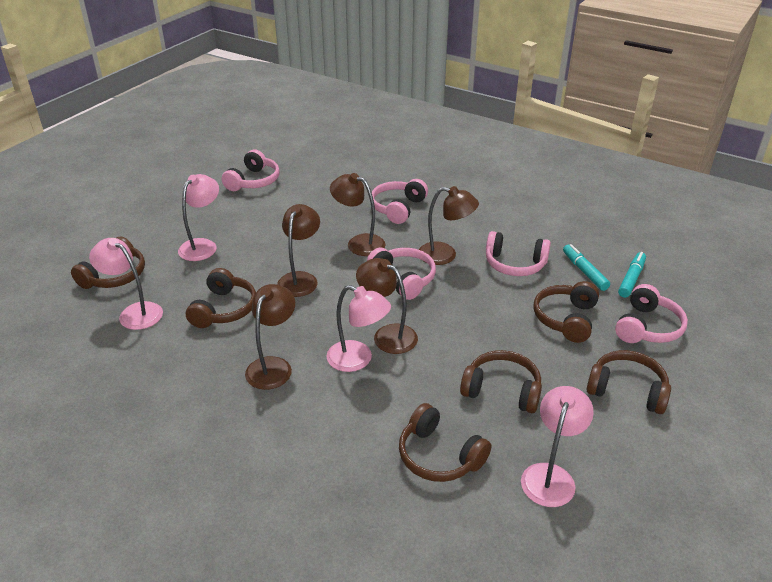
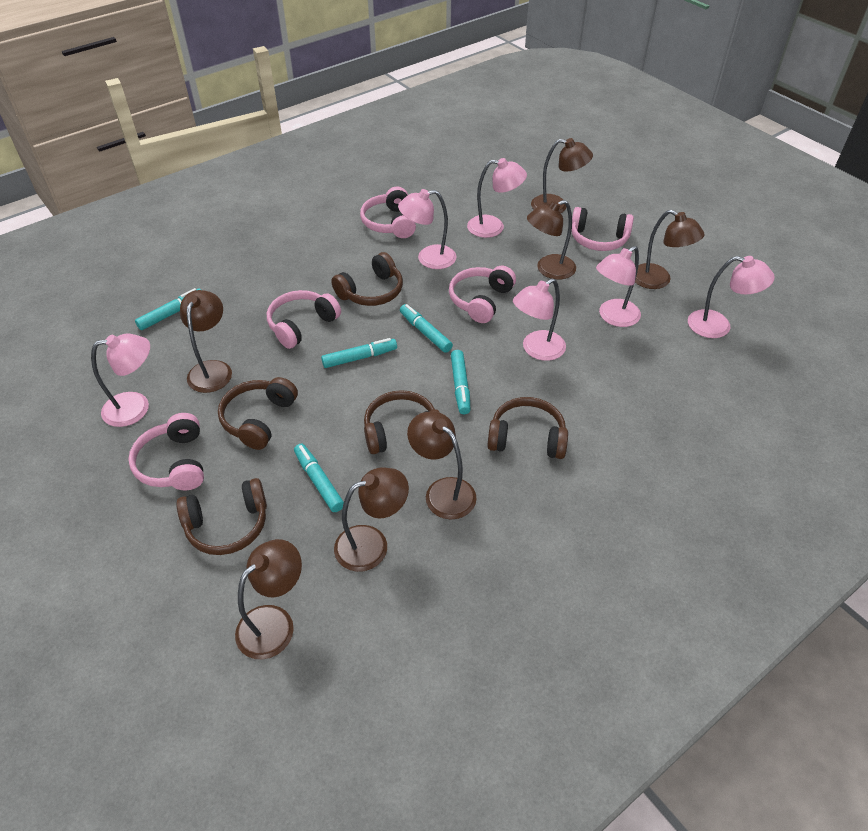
brown headphones: [71,237,145,289] [186,268,256,328] [399,403,491,482] [460,350,542,413] [533,281,599,343] [586,350,671,414] = 6 -> [176,478,267,555] [218,377,298,450] [331,252,403,306] [364,390,440,454] [487,397,568,459] = 5
brown lamp: [245,284,295,390] [277,204,320,297] [330,173,386,256] [356,258,418,354] [419,186,479,265] = 5 -> [180,290,232,393] [235,539,302,659] [334,467,409,572] [407,412,477,520] [527,200,576,280] [531,138,593,213] [635,210,705,289] = 7
pink lamp: [89,238,163,330] [178,174,219,261] [327,285,391,372] [521,386,594,507] = 4 -> [91,333,150,427] [398,189,457,269] [467,158,527,238] [513,278,566,361] [596,246,641,327] [688,256,775,338] = 6
turquoise marker: [563,244,610,291] [618,252,646,298] = 2 -> [135,288,201,330] [294,444,344,512] [321,338,397,368] [400,304,453,353] [451,350,470,414] = 5

